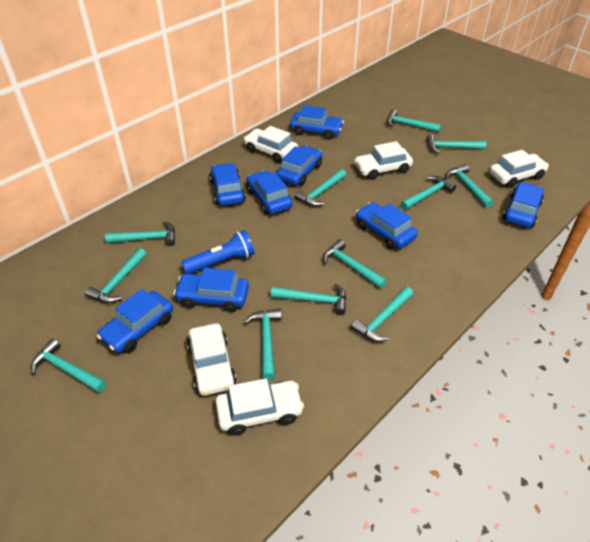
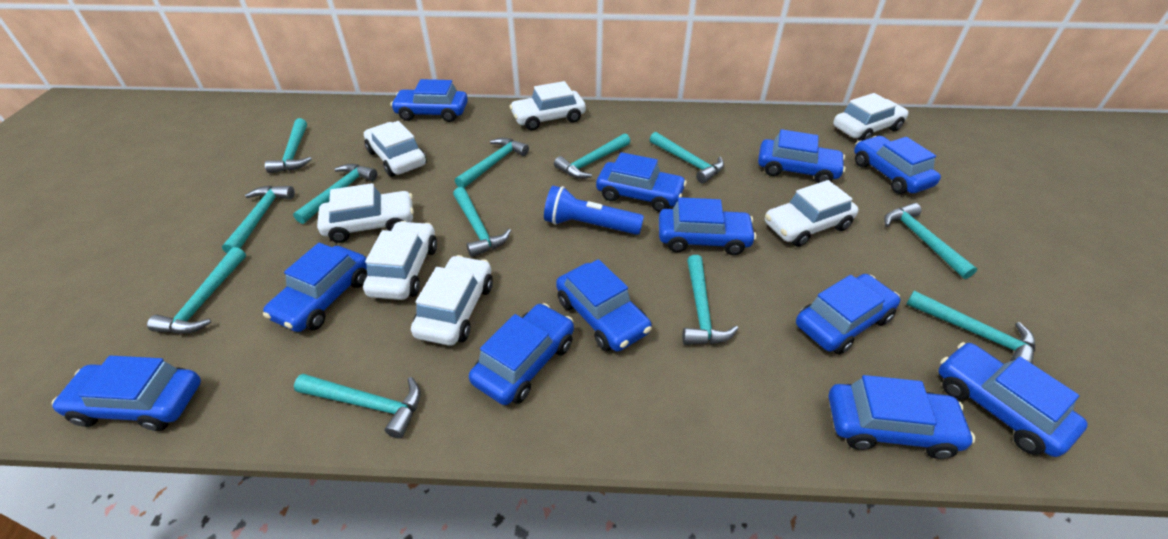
blue car: [97,289,173,353] [174,268,249,312] [210,163,246,206] [247,170,293,214] [277,145,322,186] [290,105,344,140] [356,202,418,250] [503,182,544,228] = 8 -> [51,356,201,431] [263,243,367,332] [391,79,468,122] [469,303,574,405] [556,259,652,352] [596,152,687,212] [659,197,757,255] [758,129,846,183] [796,274,901,355] [829,375,975,459] [854,136,941,194] [938,342,1088,457] = 12
white car: [187,323,236,396] [215,379,304,435] [244,126,298,163] [354,141,413,180] [489,150,549,188] = 5 -> [317,183,414,243] [363,221,437,300] [364,121,427,177] [411,255,493,346] [509,81,586,130] [765,180,859,247] [833,93,908,141] = 7

